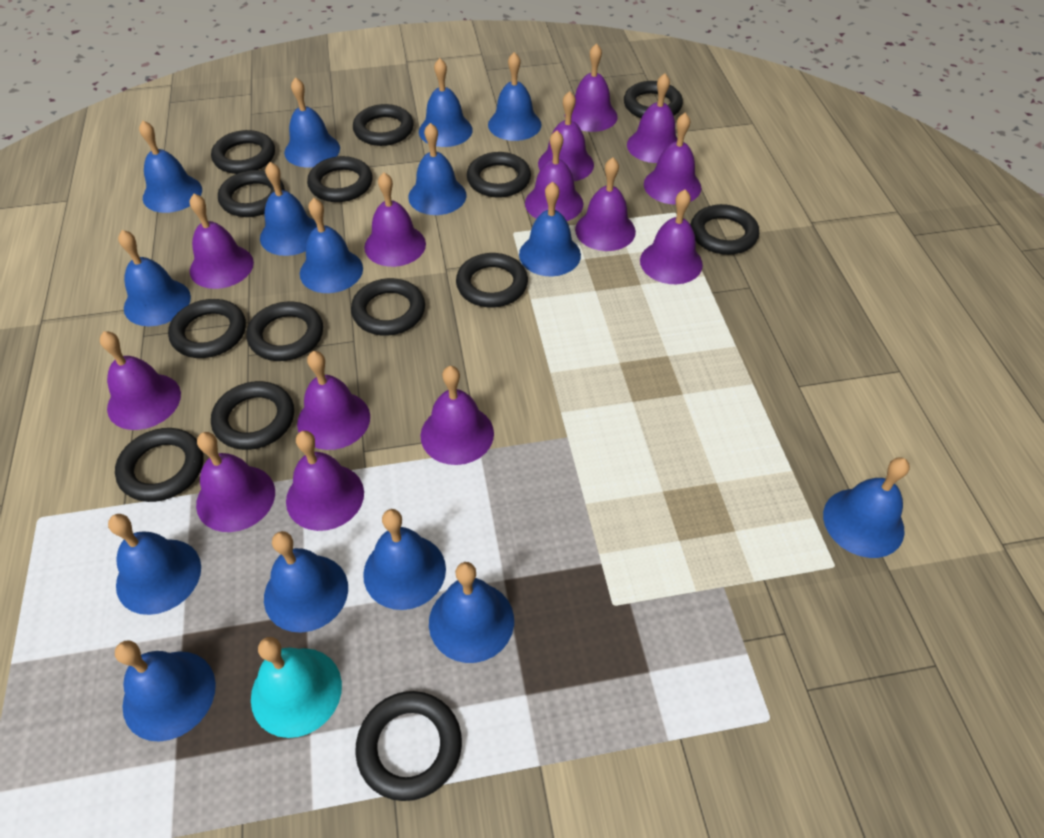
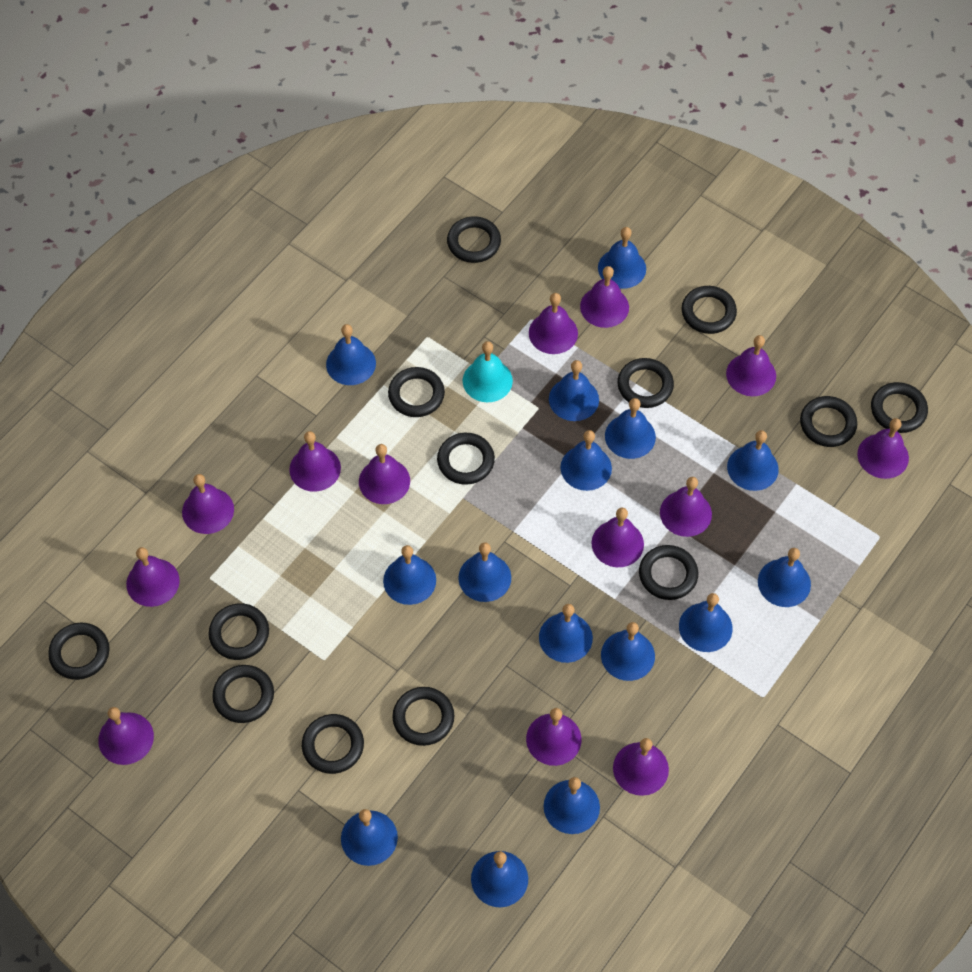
black ring: [115,428,204,502] [168,299,246,358] [211,130,275,174] [211,381,294,450] [218,170,285,217] [246,302,323,361] [307,156,372,202] [351,278,425,336] [353,104,414,146] [355,691,462,801] [456,253,528,307] [467,152,531,197] [624,81,683,118] [690,204,759,255] = 14 -> [48,623,109,680] [209,603,269,660] [212,665,274,723] [302,714,364,774] [388,367,445,417] [392,687,454,746] [437,433,495,485] [447,216,501,263] [617,358,674,408] [639,545,699,600] [681,286,737,334] [800,396,857,447] [871,382,928,433] = 13
purple bell: [100,331,181,430] [190,194,254,289] [196,432,275,532] [286,431,364,531] [297,351,370,450] [364,172,426,267] [420,366,494,465] [525,130,584,221] [538,91,594,181] [571,43,618,132] [575,157,636,251] [627,73,678,163] [640,189,703,284] [644,113,701,204] = 14 -> [98,707,154,765] [126,547,180,607] [182,474,234,534] [289,431,341,492] [359,444,410,504] [526,708,581,766] [529,293,578,354] [580,266,629,328] [591,508,644,567] [613,738,669,796] [660,477,712,537] [726,335,776,396] [857,418,909,479] = 13

